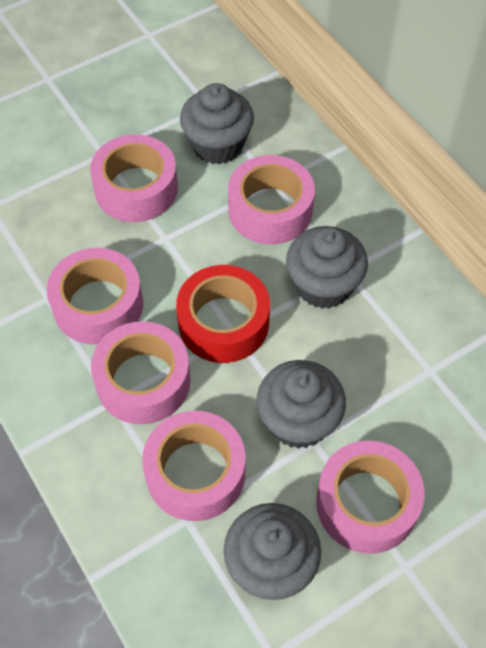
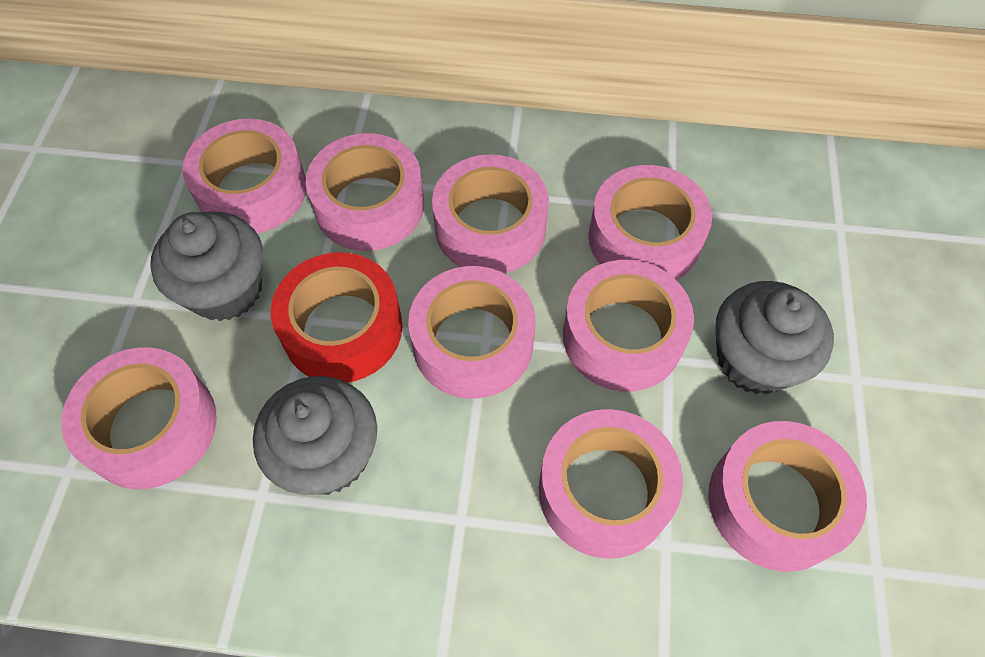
grey cupcake: [180,83,254,165] [224,503,321,600] [257,360,346,449] [286,226,368,309] = 4 -> [150,211,263,321] [253,376,377,495] [715,281,834,394] = 3
pink tape: [47,248,143,345] [90,134,178,222] [91,321,191,424] [142,411,246,521] [228,155,315,244] [316,441,425,554] = 6 -> [61,347,217,489] [182,119,307,233] [306,133,424,251] [408,266,536,398] [432,154,549,273] [539,409,683,559] [563,260,694,392] [589,165,712,280] [708,421,867,572] = 9

